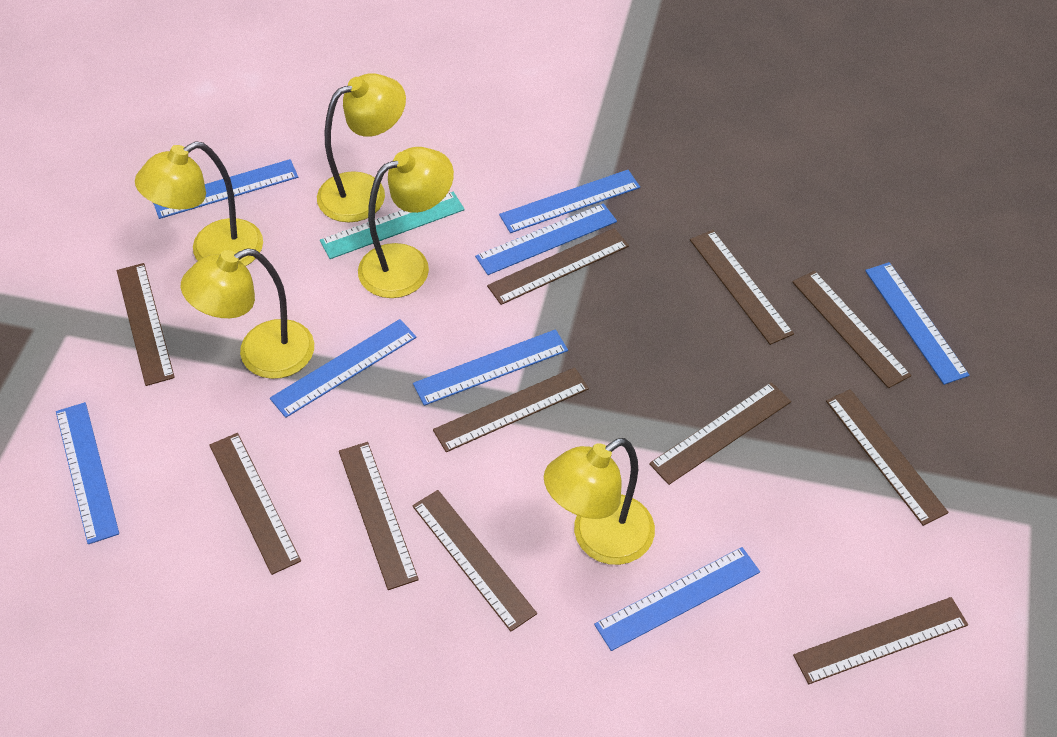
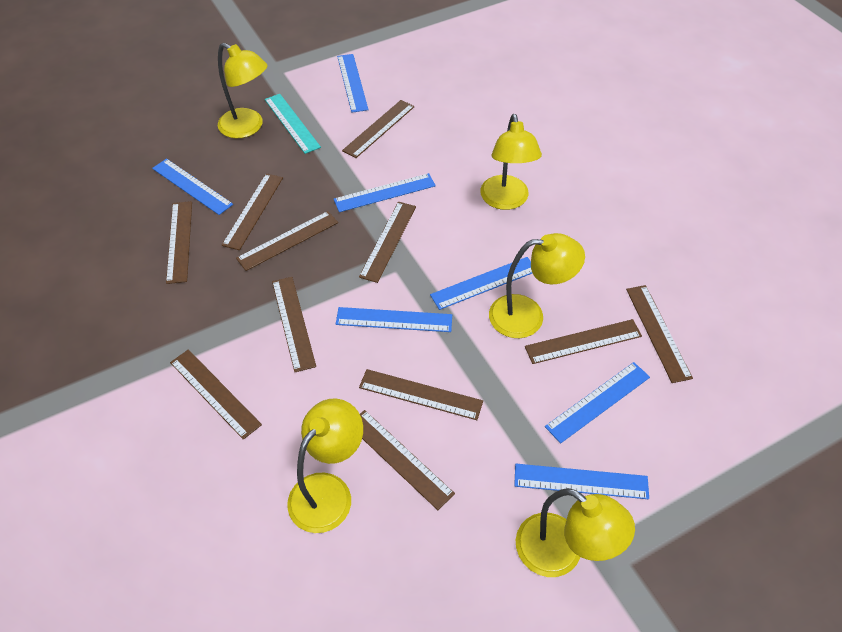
blue ruler: [56,402,119,544] [153,159,298,219] [270,319,417,418] [413,329,568,406] [475,203,617,275] [499,170,640,233] [594,547,760,651] [865,262,969,385] = 8 -> [152,158,233,215] [334,173,436,212] [336,307,452,332] [337,54,368,113] [430,257,532,310] [514,464,649,499] [545,362,650,444] = 7

